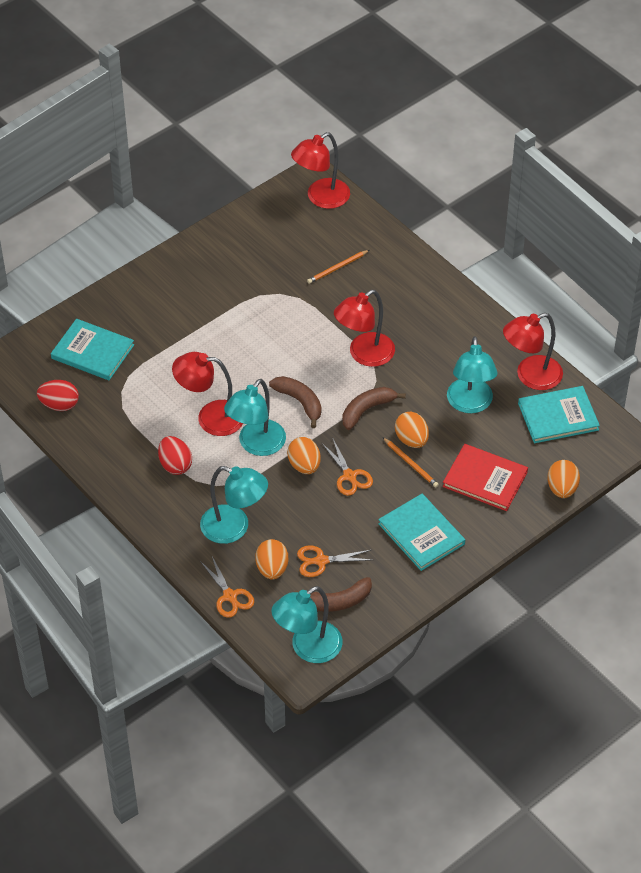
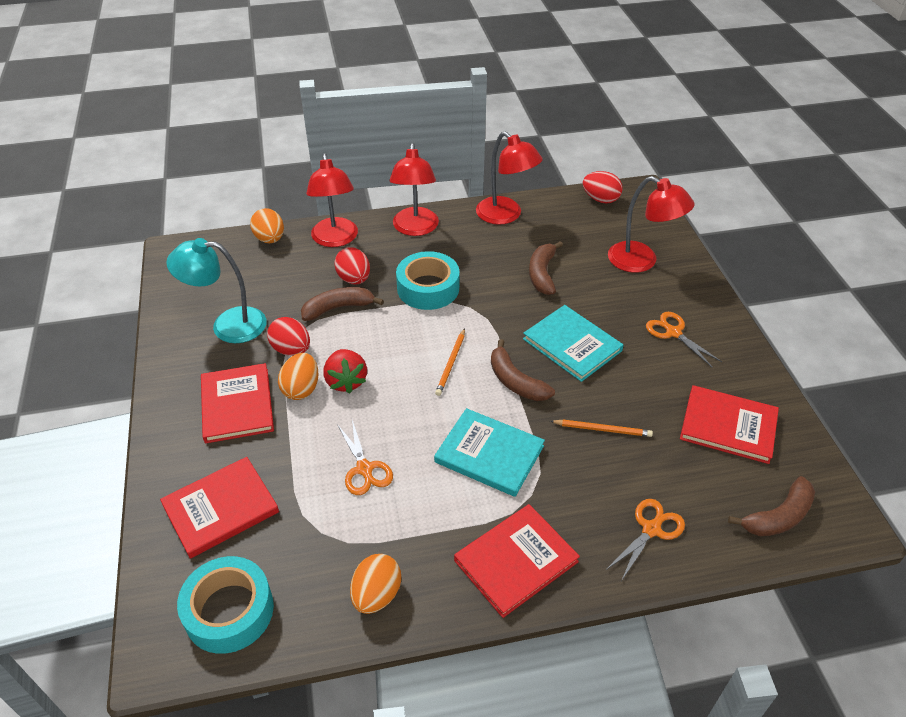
brown banana: [269,376,321,428] [295,577,372,612] [342,387,406,430] = 3 -> [301,287,384,321] [491,339,555,401] [529,241,563,295] [728,476,815,536] = 4
orange egg: [255,539,288,579] [287,437,321,474] [395,412,429,448] [547,460,580,498] = 4 -> [250,208,284,243] [278,353,319,400] [350,554,401,614] = 3
red book: [443,444,528,511] = 1 -> [160,457,279,559] [201,363,274,443] [454,504,580,618] [680,385,779,464] = 4
red egg: [37,380,79,411] [158,436,192,475] = 2 -> [267,317,310,356] [334,247,370,284] [583,171,623,204] = 3
red strawberry: none = 0 -> [323,349,367,394] = 1
turquoise book: [51,319,134,380] [378,494,465,571] [518,386,600,443] = 3 -> [434,408,545,497] [523,305,624,382] = 2
turquoise lamp: [200,466,268,544] [224,379,286,456] [271,586,342,663] [447,336,497,413] = 4 -> [166,238,267,343] = 1
turquoise tape: none = 0 -> [177,556,274,654] [396,251,460,310] = 2

